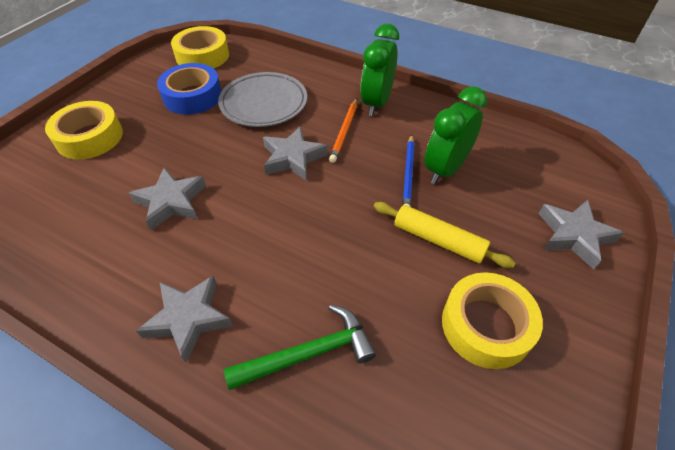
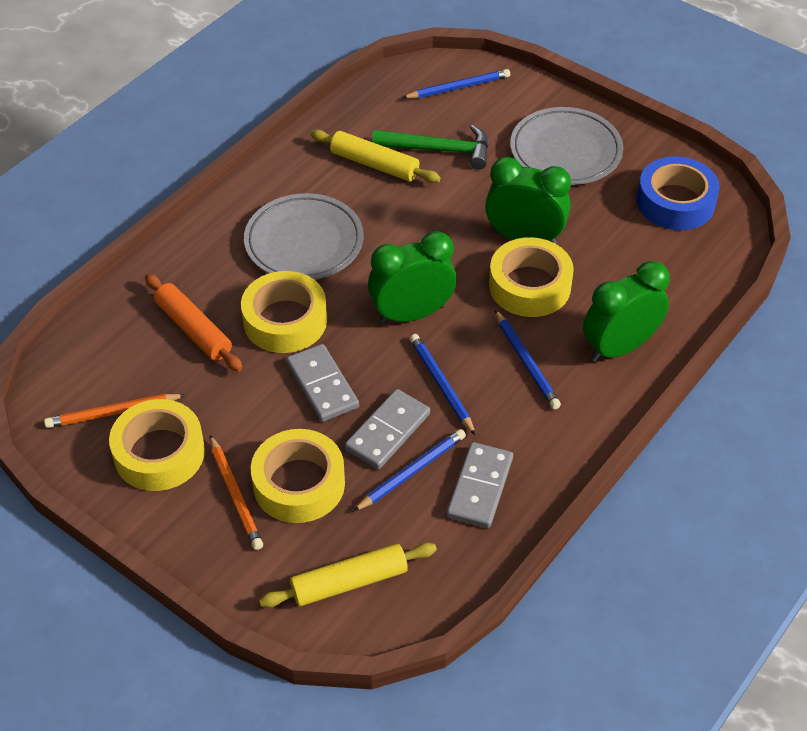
blue pencil: [402,134,415,207] = 1 -> [353,429,466,512] [402,69,510,99] [410,334,476,435] [495,310,561,409] = 4
green clock: [361,24,399,116] [424,86,487,184] = 2 -> [368,231,456,324] [485,157,571,244] [583,261,670,362] = 3
grey domino: none = 0 -> [286,344,359,422] [345,389,430,469] [447,442,513,528] = 3
grey plate: [218,72,307,127] = 1 -> [244,193,364,280] [510,107,623,185] = 2
grey star: [129,167,206,230] [136,275,233,363] [263,126,328,180] [539,200,624,269] = 4 -> none = 0
orange pencil: [329,98,357,163] = 1 -> [44,394,185,428] [210,435,263,550] = 2
orange rolling pin: none = 0 -> [145,274,243,372] = 1
yellow rolling pin: [374,202,515,268] = 1 -> [259,543,437,608] [310,130,441,183] = 2
yellow tape: [45,101,123,160] [171,26,229,69] [442,272,543,369] = 3 -> [109,399,205,491] [241,271,327,353] [251,429,345,523] [489,237,574,317] = 4

